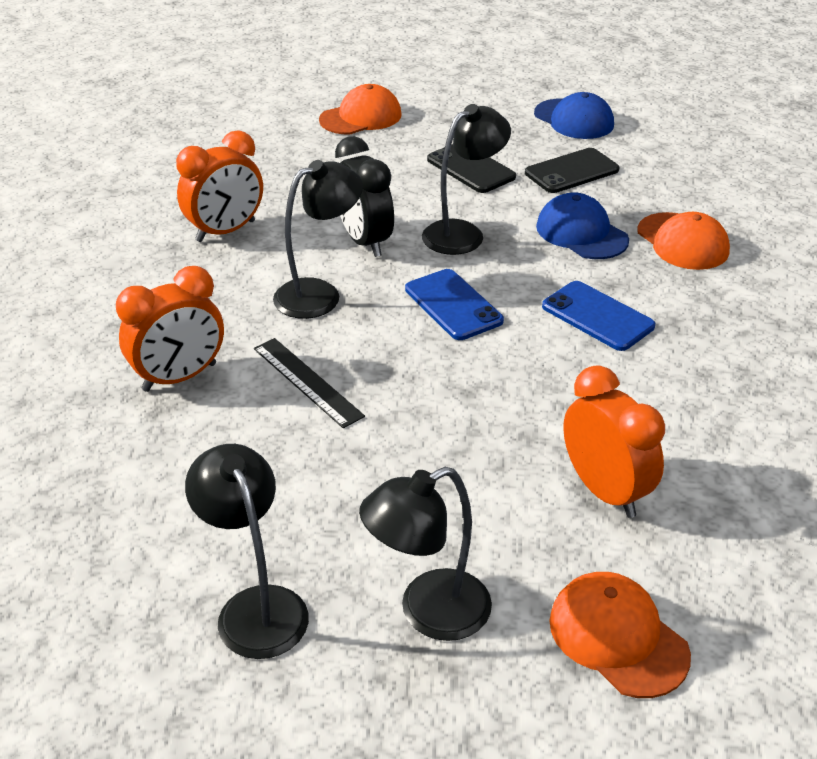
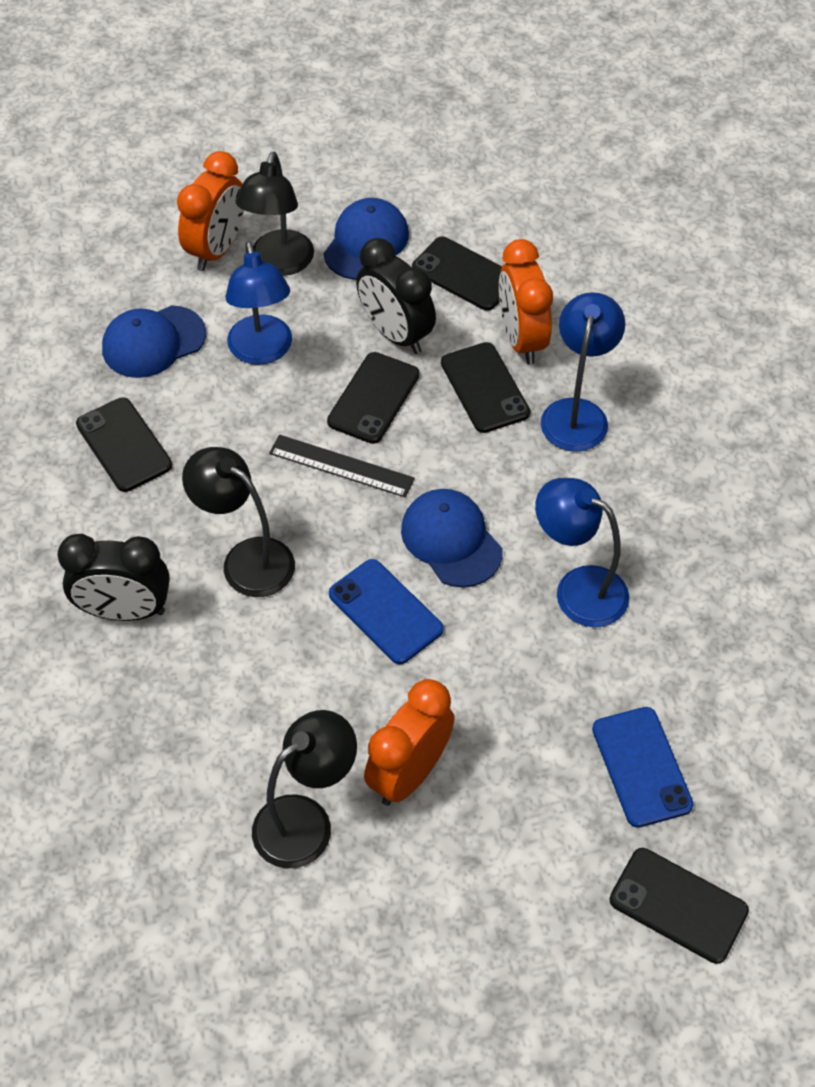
black clock: [335,136,394,257] = 1 -> [58,534,170,621] [356,238,436,354] = 2
black lamp: [185,444,309,659] [273,160,363,319] [359,467,492,641] [422,104,511,255] = 4 -> [182,447,295,597] [236,152,314,276] [252,710,357,868] = 3
black phone: [427,144,516,193] [525,148,620,193] = 2 -> [76,397,172,492] [327,352,420,444] [412,237,502,311] [441,342,530,433] [609,848,749,964] = 5
blue cap: [534,92,614,139] [536,192,629,259] = 2 -> [102,305,206,378] [324,198,409,280] [401,489,503,588] = 3
blue lamp: none = 0 -> [226,241,292,365] [535,478,629,627] [541,292,625,452] = 3
orange cap: [319,84,402,135] [549,572,691,698] [637,212,730,270] = 3 -> none = 0

